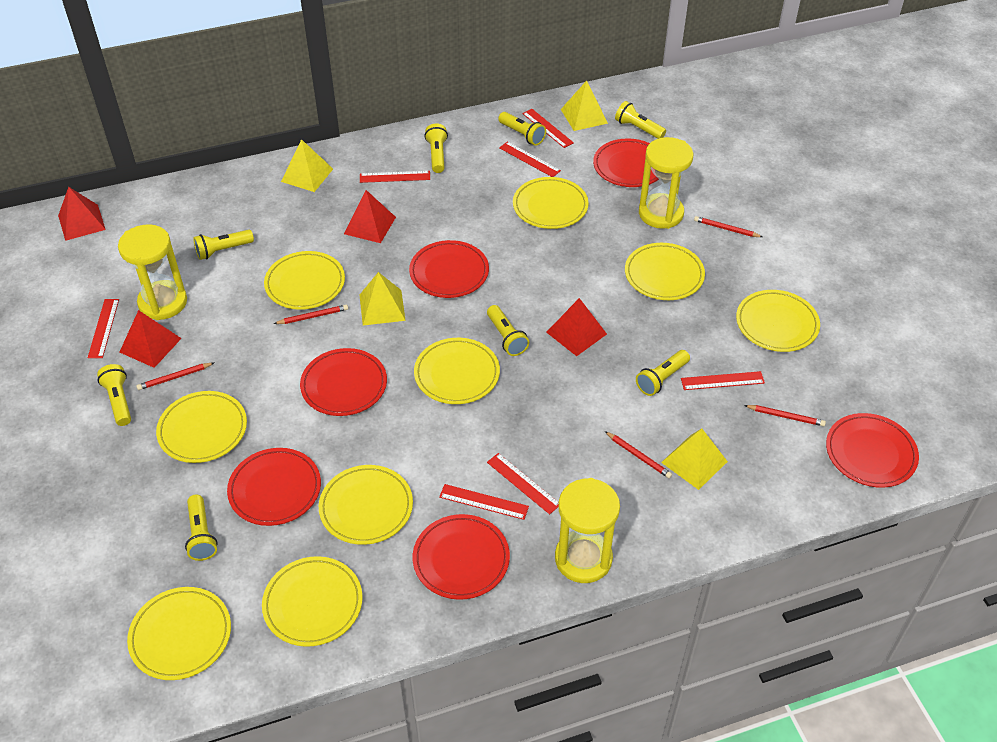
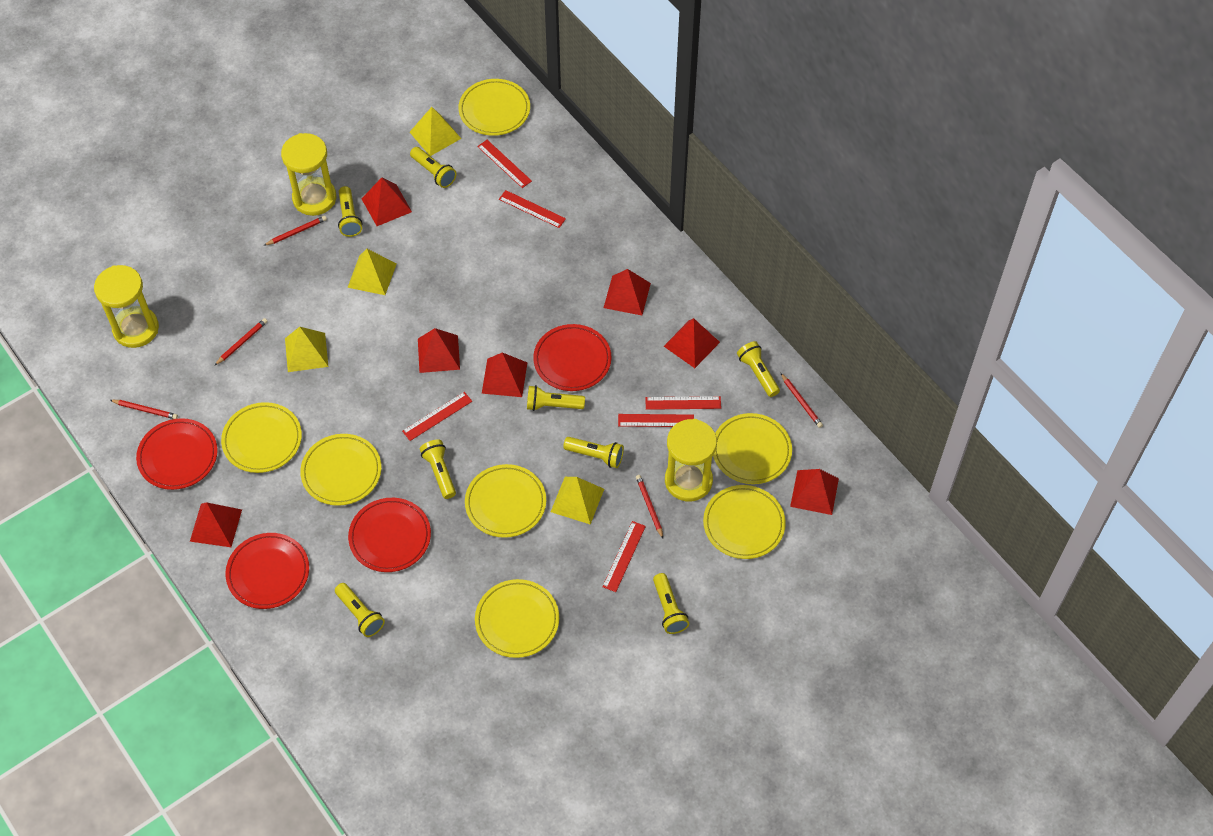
red plate: [227,448,321,526] [300,348,387,416] [409,240,489,298] [413,514,510,600] [593,138,659,187] [826,413,919,488] = 6 -> [136,418,218,490] [225,533,309,609] [348,498,431,572] [533,324,611,391] = 4
red pyramid: [58,187,106,241] [120,310,182,368] [344,190,396,243] [546,298,607,356] = 4 -> [190,502,242,547] [361,178,412,226] [418,328,460,373] [482,353,527,397] [604,269,651,315] [664,318,720,368] [790,469,839,515] = 7
red ruler: [88,299,119,358] [360,171,430,183] [439,484,529,520] [487,453,559,514] [499,141,561,177] [522,109,574,148] [681,371,765,390] = 7 -> [402,392,472,441] [477,140,532,188] [499,190,566,228] [602,521,646,592] [618,414,694,427] [645,396,721,410] = 6
yellow plate: [127,587,231,680] [156,391,247,463] [262,556,363,647] [264,251,345,310] [319,465,413,545] [414,338,500,404] [513,177,589,229] [625,243,705,300] [736,290,820,352] = 9 -> [221,402,302,473] [300,434,382,506] [459,79,530,136] [465,464,546,538] [475,579,559,658] [703,485,786,559] [713,413,792,484] = 7

